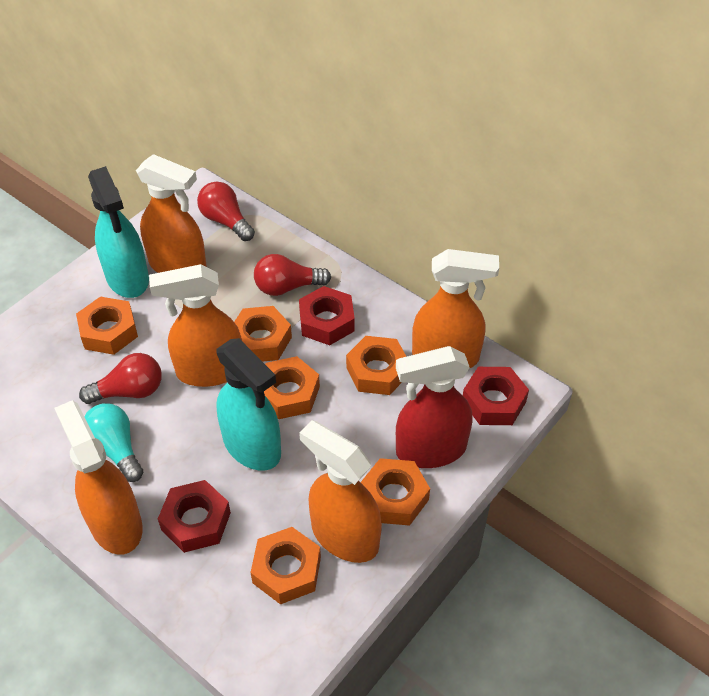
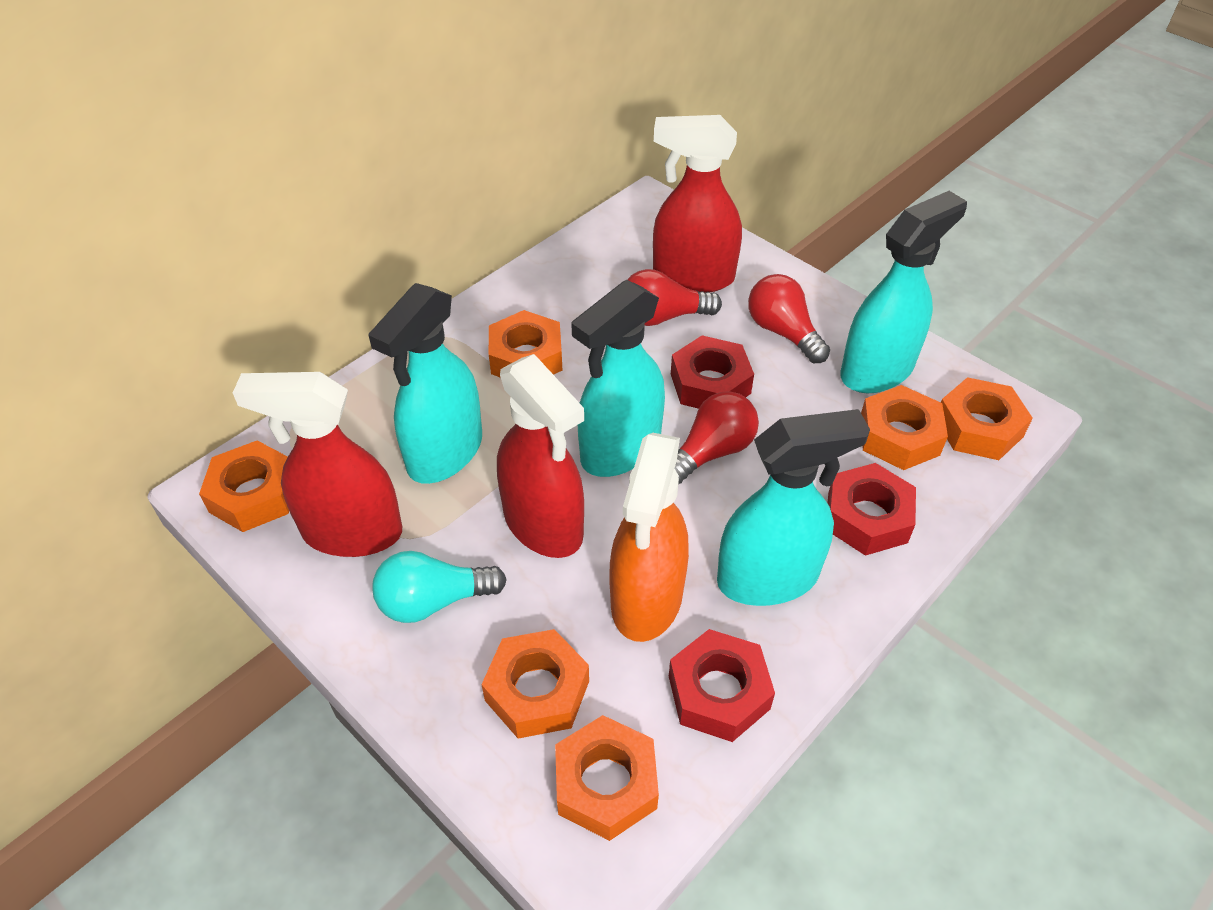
orange spray bottle: [54,400,142,555] [136,154,207,273] [149,264,242,387] [299,420,382,563] [412,249,499,369] = 5 -> [609,433,689,642] = 1
red spray bottle: [396,346,473,468] = 1 -> [233,372,402,557] [497,354,584,558] [653,115,742,292] = 3
turquoise spray bottle: [88,166,149,298] [216,338,281,471] = 2 -> [368,283,482,484] [571,280,665,477] [717,409,870,606] [840,191,967,393] = 4

